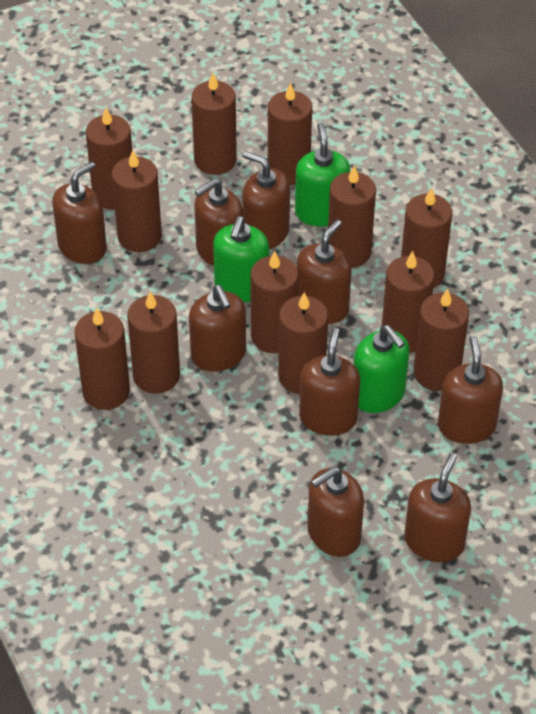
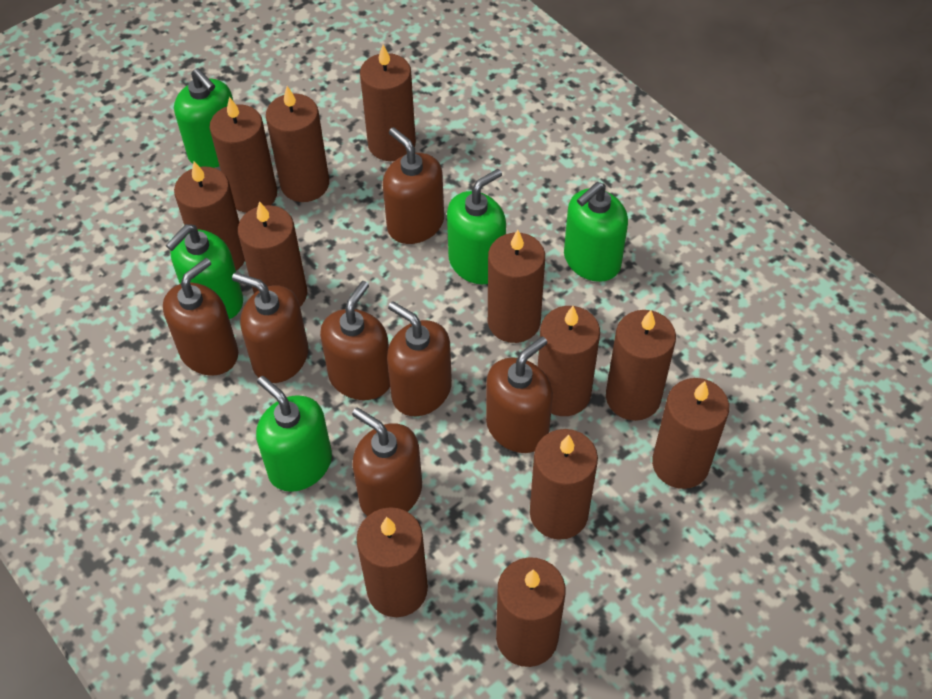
brown soap dispenser: [52,162,107,264] [189,285,246,372] [194,179,243,266] [242,151,290,249] [297,220,352,324] [299,328,360,436] [307,467,364,557] [404,453,471,562] [438,336,503,444] = 9 -> [163,258,238,375] [232,272,309,383] [320,281,390,400] [352,408,422,516] [383,127,444,244] [387,301,452,416] [486,336,553,453] = 7
green soap dispenser: [213,216,269,302] [295,123,350,226] [354,325,409,413] = 3 -> [166,224,243,319] [174,68,233,168] [256,376,332,492] [447,169,506,284] [564,182,628,282] = 5

